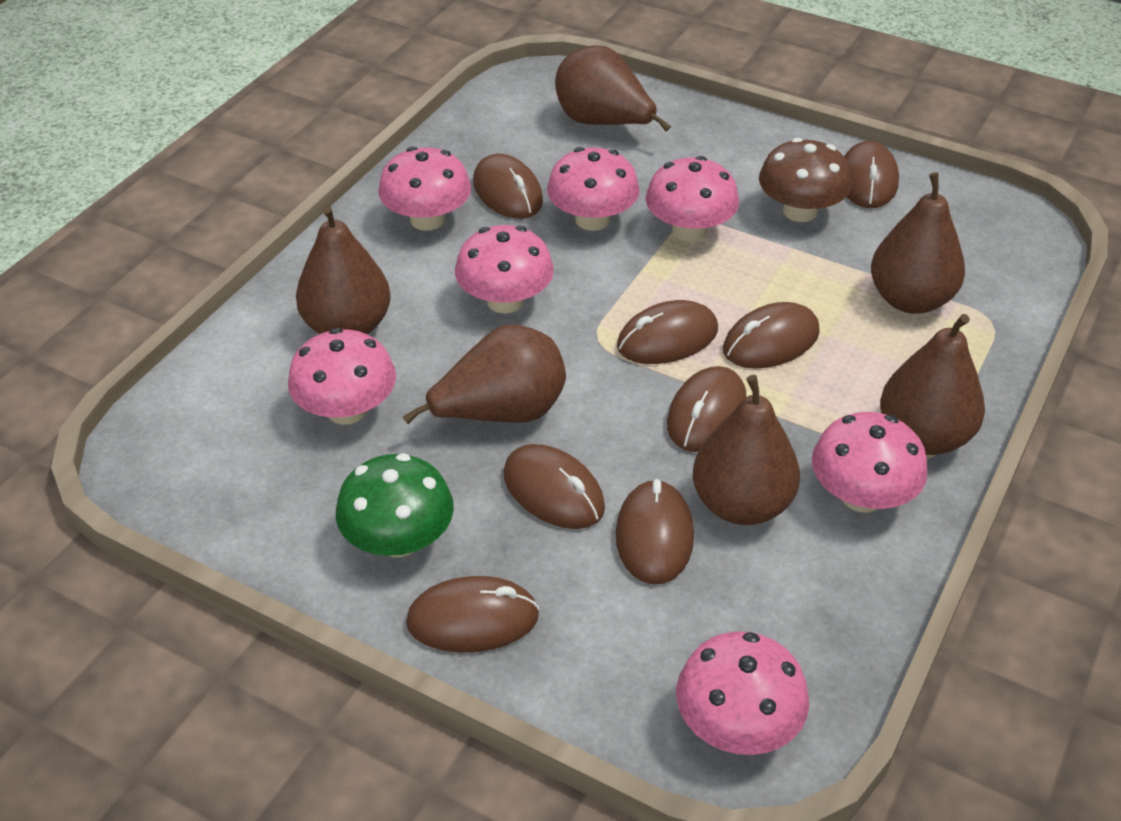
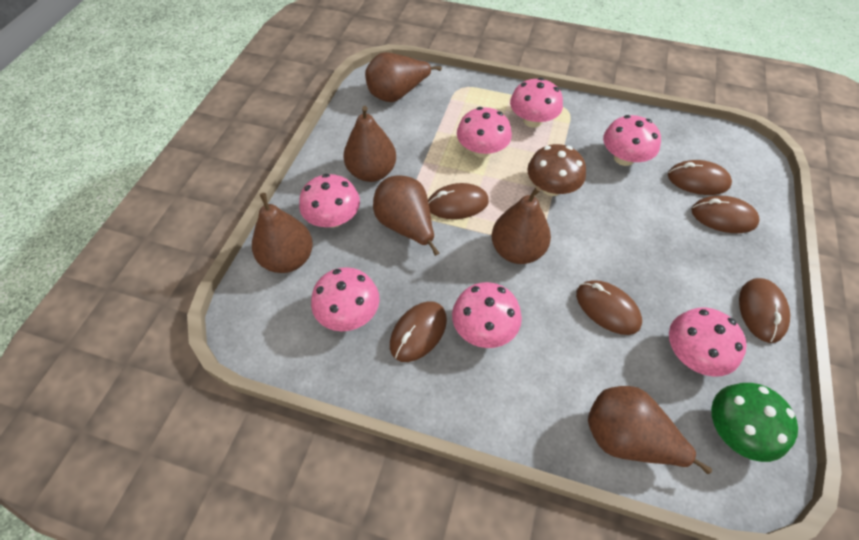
brown mouse: [406,576,539,653] [473,154,543,219] [503,444,605,529] [616,479,694,585] [617,300,718,364] [667,366,747,452] [723,302,820,369] [844,141,899,208] = 8 -> [390,301,447,362] [428,183,489,219] [576,280,642,335] [668,160,732,195] [691,196,760,233] [739,278,790,343] = 6

